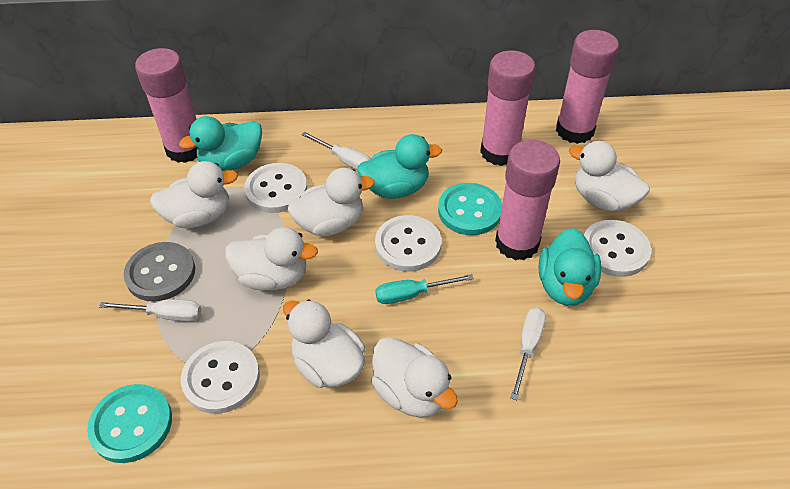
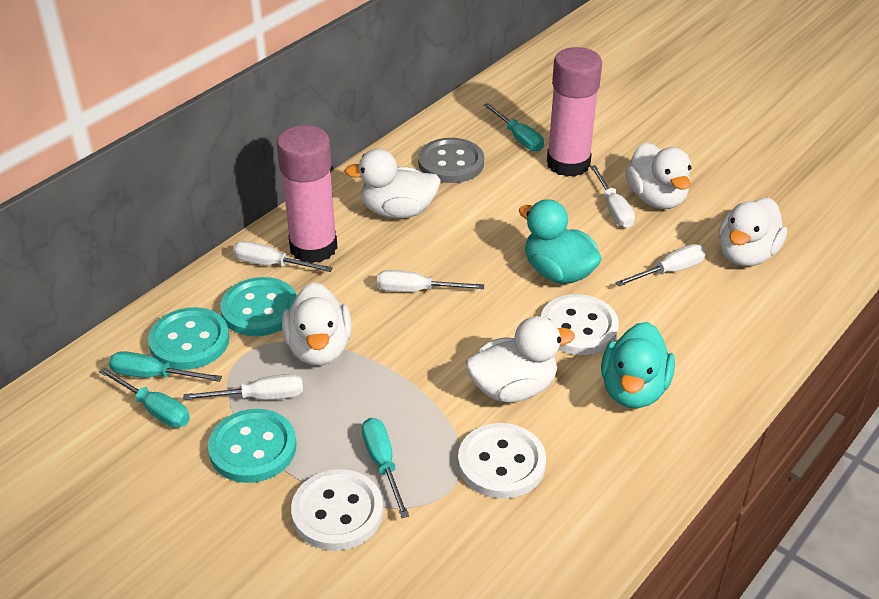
pink glue stick: [135,48,197,163] [480,51,535,166] [495,140,560,261] [556,30,619,144] = 4 -> [277,125,338,263] [547,47,602,177] = 2
turquoise button: [87,384,172,463] [438,183,502,235] = 2 -> [148,307,230,370] [208,409,296,483] [220,277,297,336] = 3
turquoise duck: [179,116,262,171] [357,134,442,199] [539,228,601,306] = 3 -> [519,199,602,284] [601,322,675,408] = 2
turquoise screwdriver: [375,274,474,304] = 1 -> [99,368,190,428] [109,351,222,382] [362,418,409,518] [484,103,544,151] = 4
white button: [181,341,260,414] [244,163,307,213] [375,215,441,272] [584,220,651,277] = 4 -> [291,469,383,551] [458,423,546,499] [541,294,619,355] = 3
white duck: [150,161,238,228] [225,227,318,291] [283,299,365,388] [288,168,375,236] [371,337,458,418] [569,141,650,212] = 6 -> [282,282,352,366] [344,149,441,218] [466,316,575,402] [625,142,691,209] [719,198,787,266] = 5
white screwdriver: [99,299,201,322] [301,132,371,170] [511,307,546,400] = 3 -> [183,374,303,400] [233,241,333,272] [377,270,484,292] [590,165,635,228] [615,244,706,287] = 5

